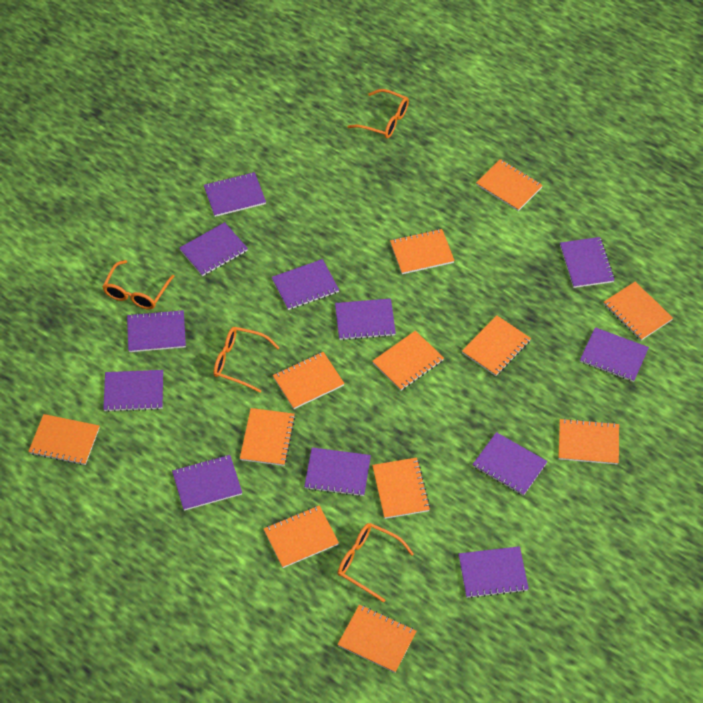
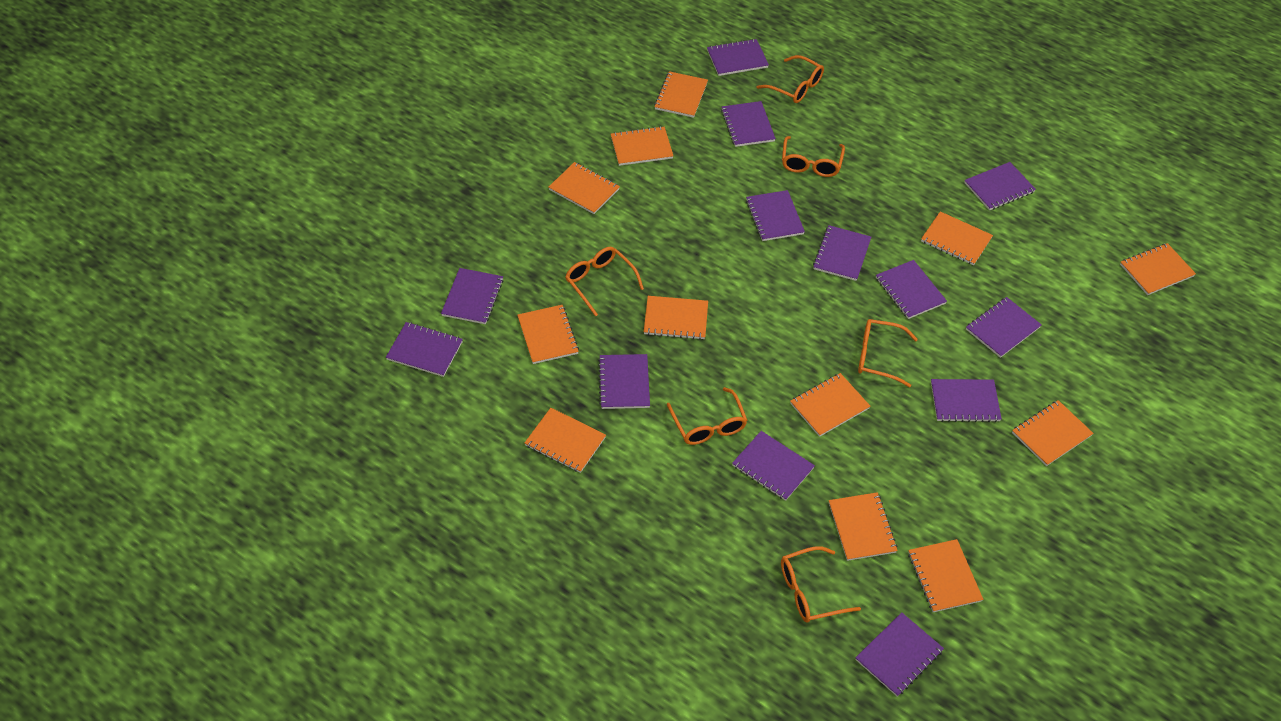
orange glasses: [102,260,175,310] [214,327,280,393] [338,523,414,603] [347,89,409,138] = 4 -> [565,247,644,317] [667,387,747,445] [756,55,824,103] [781,546,861,622] [782,136,845,177] [858,319,918,387] = 6
purple notebook: [103,370,163,412] [127,310,186,352] [172,455,242,511] [179,222,248,276] [204,172,266,217] [272,259,339,310] [304,447,371,497] [335,298,396,340] [459,546,529,598] [472,432,547,496] [560,237,615,288] [580,327,649,382] = 12 -> [386,322,463,377] [441,268,504,324] [598,354,650,409] [707,39,769,76] [721,101,776,147] [732,431,815,501] [746,190,805,241] [813,225,871,281] [856,612,944,696] [876,260,947,319] [931,379,1002,422] [964,162,1036,210] [966,297,1042,358] = 13

